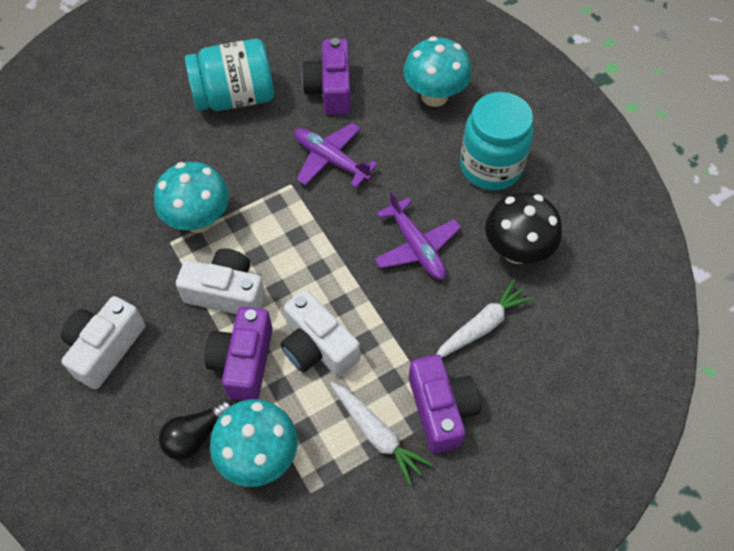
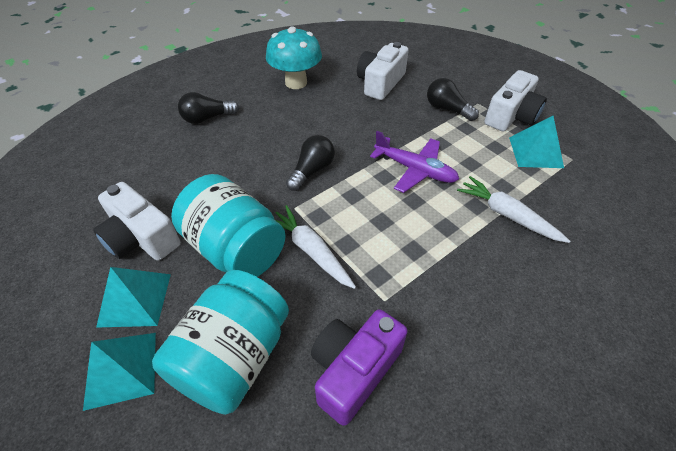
black light bulb: [159,400,233,460] = 1 -> [178,92,239,124] [286,135,335,191] [427,78,479,121] = 3
black mushroom: [485,192,562,264] = 1 -> none = 0
purple camera: [204,307,273,401] [302,38,351,115] [409,354,481,454] = 3 -> [311,309,408,426] = 1
purple plane: [294,123,378,188] [374,191,461,280] = 2 -> [370,131,459,193] = 1
turquoise mushroom: [154,162,229,233] [210,399,298,487] [403,36,472,107] = 3 -> [266,26,322,89] = 1
turquoise pyramid: none = 0 -> [83,333,156,411] [96,267,171,328] [509,116,564,168] = 3

